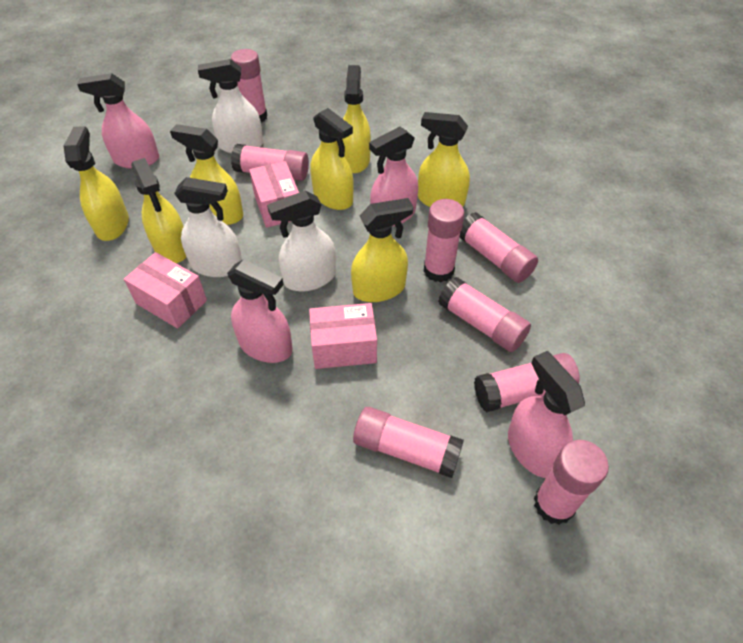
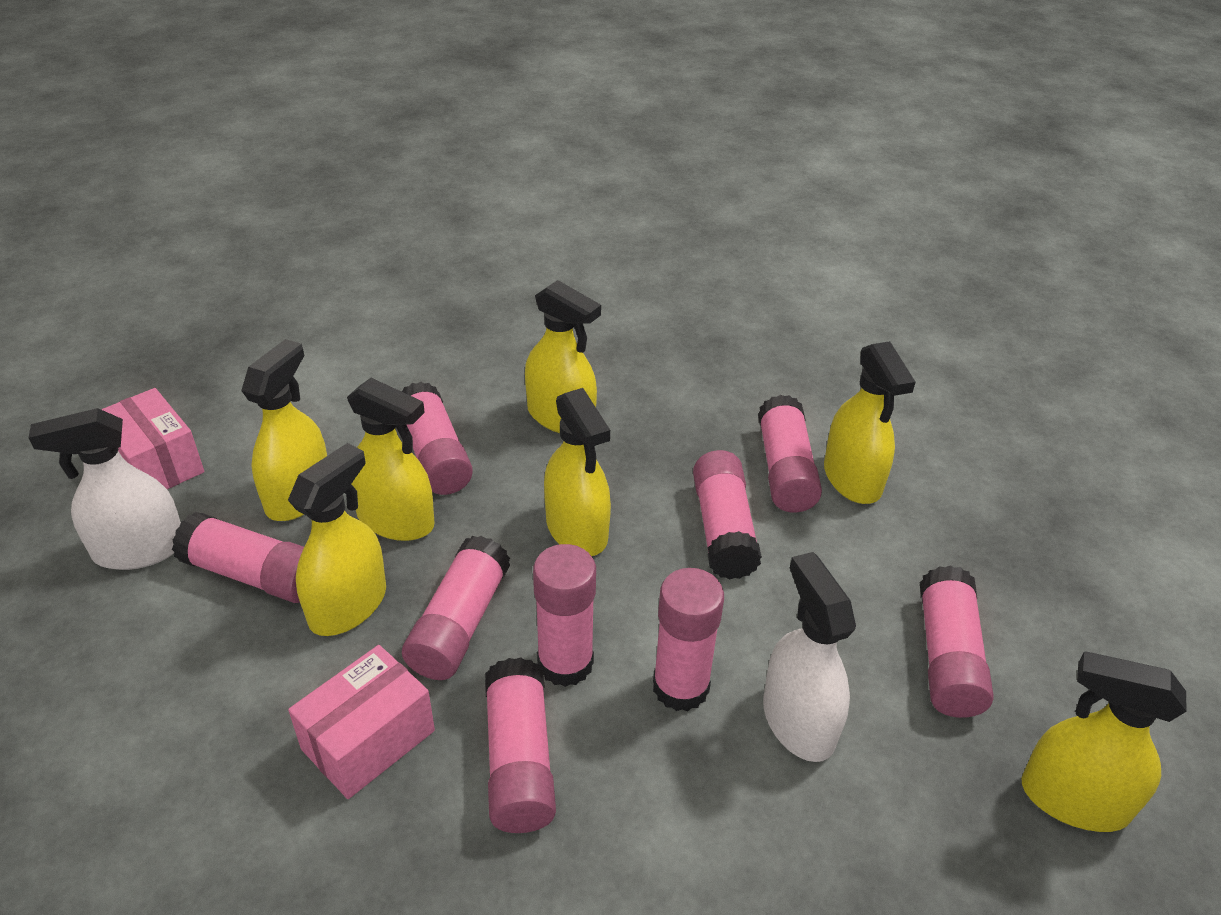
pink box: [124,252,207,328] [249,161,299,228] [309,303,377,369] = 3 -> [101,388,204,489] [288,645,435,799] = 2
pink glue stick: [231,49,267,122] [231,144,309,181] [353,407,464,478] [423,199,465,282] [438,277,531,352] [459,212,538,283] [474,353,580,412] [534,440,609,525] = 8 -> [172,512,304,603] [401,382,473,495] [402,536,510,680] [485,657,556,833] [533,544,596,687] [653,568,724,711] [693,450,762,580] [758,395,822,513] [920,566,994,718] = 9
pink spray bottle: [77,73,159,169] [227,259,293,363] [369,127,418,227] [508,351,585,478] = 4 -> none = 0
white spray bottle: [174,177,242,277] [198,59,263,153] [267,191,336,291] = 3 -> [29,408,181,570] [763,552,856,762] = 2

